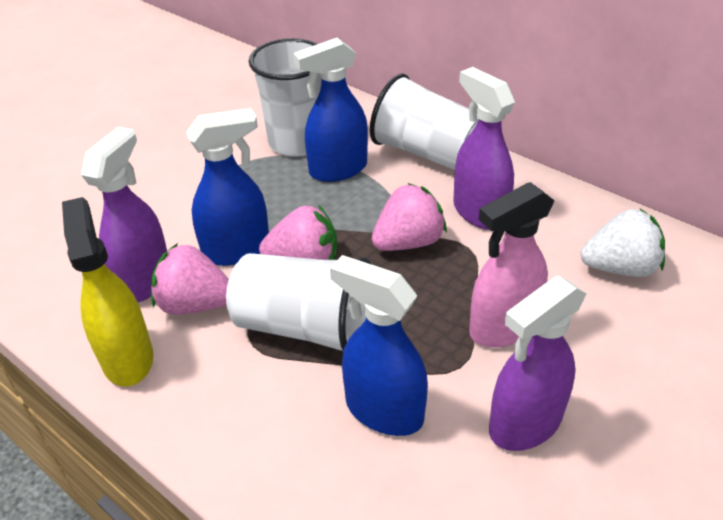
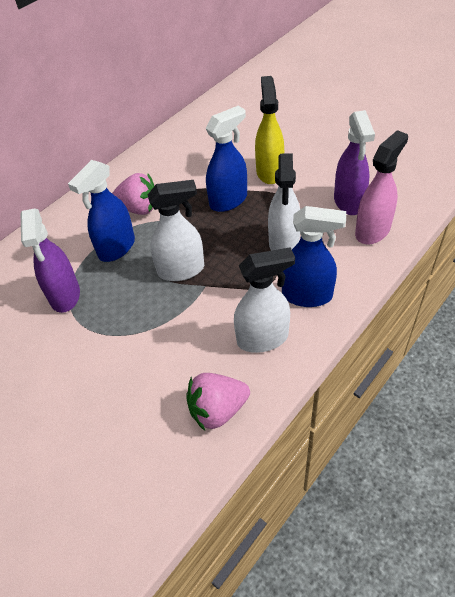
pink strawberry: [151,243,229,315] [259,206,337,260] [372,183,447,251] = 3 -> [112,173,155,215] [187,373,250,431] = 2
purple spray bottle: [81,127,167,302] [453,67,515,230] [489,276,586,451] = 3 -> [21,208,80,313] [334,110,375,215] = 2
white cup: [226,253,372,351] [249,38,322,156] [370,74,479,170] = 3 -> none = 0
white spray bottle: none = 0 -> [148,180,204,281] [234,247,295,353] [268,153,300,251] = 3
white strawberry: [581,209,665,277] = 1 -> none = 0

